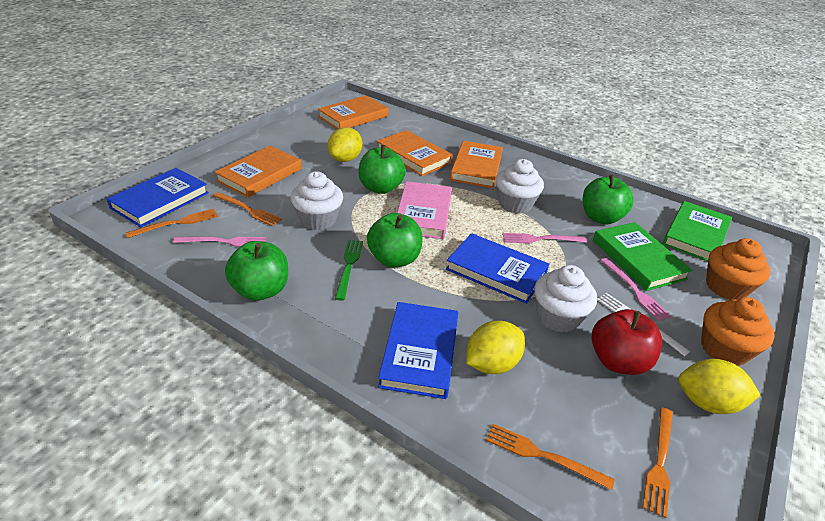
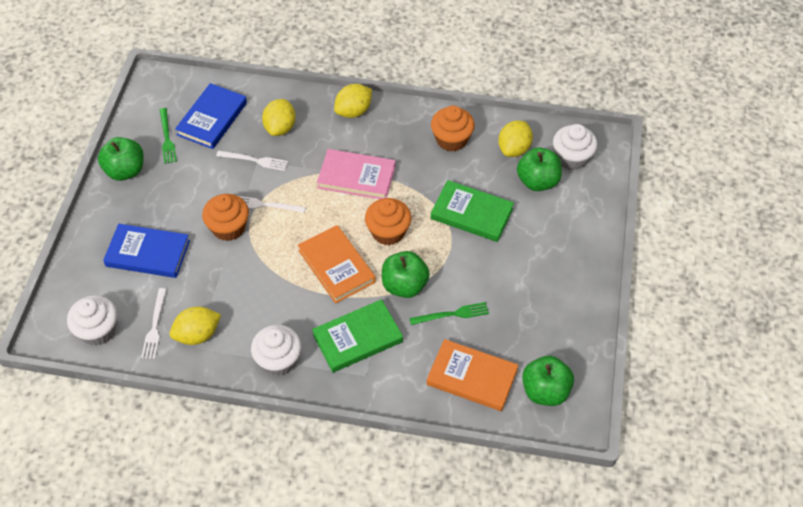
blue book: [107,168,209,227] [378,302,458,399] [446,233,549,304] = 3 -> [103,224,190,278] [175,83,247,149] = 2
green fork: [335,240,363,301] = 1 -> [160,108,177,164] [409,302,489,325] = 2
orange book: [214,146,302,198] [318,95,388,129] [377,130,453,176] [450,141,503,188] = 4 -> [298,225,376,304] [427,339,518,411] = 2
orange cupcake: [701,297,775,366] [706,238,771,300] = 2 -> [202,194,249,241] [365,198,411,245] [431,106,475,151] = 3
orange fork: [126,209,218,238] [213,192,282,226] [486,424,615,490] [642,408,673,518] = 4 -> none = 0
pink fork: [173,236,267,247] [502,233,587,243] [600,258,671,321] = 3 -> none = 0
red apple: [592,309,662,375] = 1 -> none = 0
white fork: [597,293,690,356] = 1 -> [141,288,167,359] [216,150,288,171] [239,196,306,213] = 3
yellow lemon: [327,127,362,162] [466,321,525,374] [678,359,760,414] = 3 -> [170,307,221,345] [262,99,296,136] [334,84,372,118] [498,121,533,157] = 4

